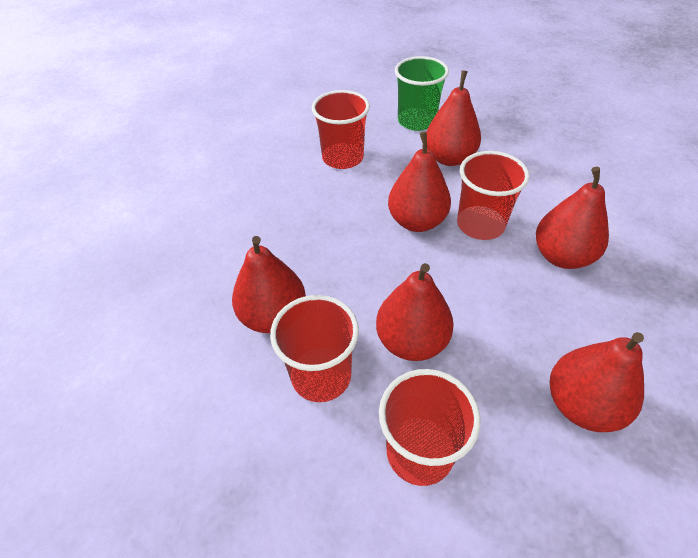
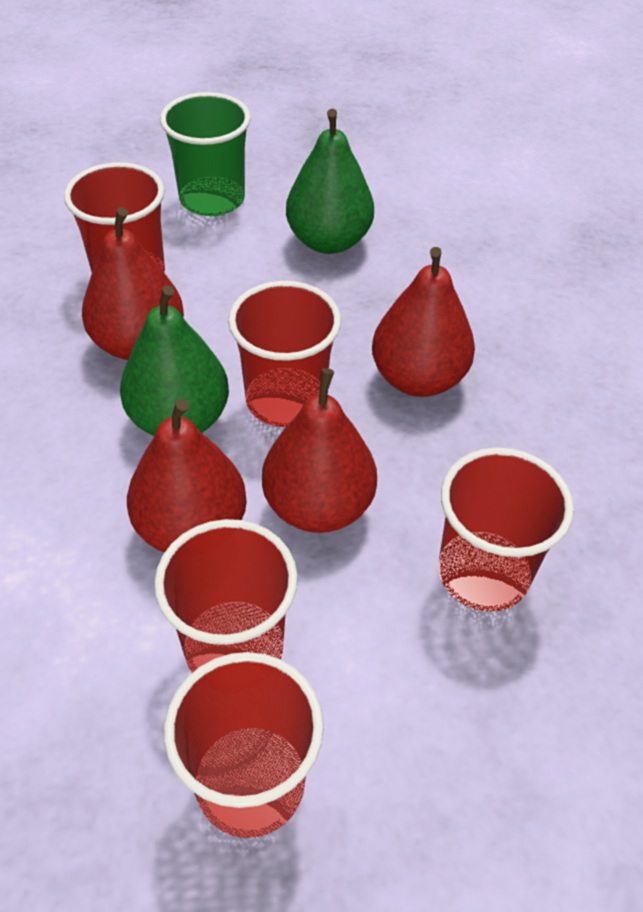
green pear: none = 0 -> [120,285,229,436] [286,109,374,254] = 2
red cup: [270,295,359,402] [312,90,370,169] [379,369,481,486] [457,151,529,240] = 4 -> [64,162,165,273] [154,519,298,673] [164,652,324,838] [228,281,341,427] [439,448,574,612] = 5
red pear: [232,236,306,333] [376,263,454,361] [388,132,451,232] [426,70,481,166] [536,167,609,269] [550,332,644,432] = 6 -> [82,207,184,360] [127,399,247,553] [262,368,377,533] [372,247,475,397] = 4

